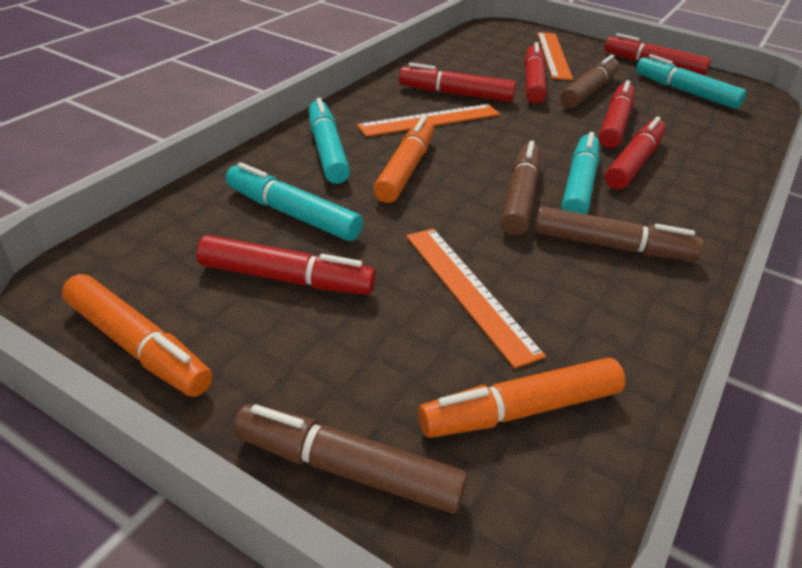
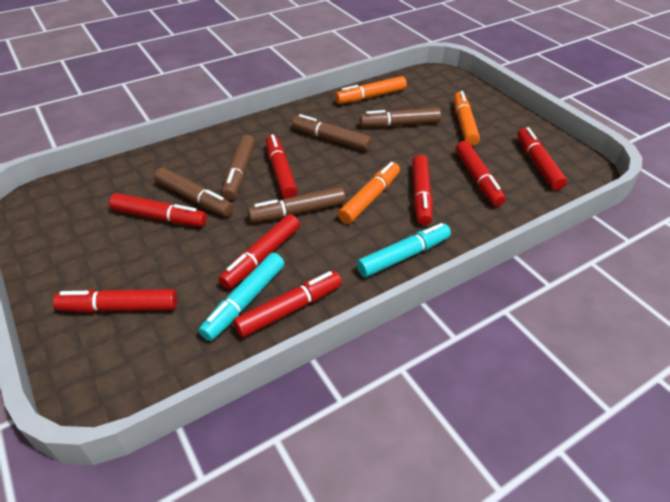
brown marker: [233,404,468,514] [501,141,540,236] [534,206,703,261] [560,55,619,108] = 4 -> [154,168,234,216] [221,135,255,200] [248,187,346,223] [292,114,372,151] [360,108,441,127] = 5
orange ruler: [357,104,500,137] [406,229,546,369] [537,32,573,80] = 3 -> none = 0
red marker: [196,235,376,295] [399,63,516,102] [524,42,547,103] [599,80,634,148] [605,33,711,76] [605,117,666,189] = 6 -> [53,289,177,313] [109,193,207,227] [219,214,300,289] [233,271,342,338] [266,135,298,198] [412,155,433,225] [456,141,506,206] [517,127,567,190] = 8
turquoise marker: [226,162,363,241] [309,98,350,184] [561,132,599,214] [636,54,747,109] = 4 -> [199,253,284,341] [357,223,451,277] = 2

